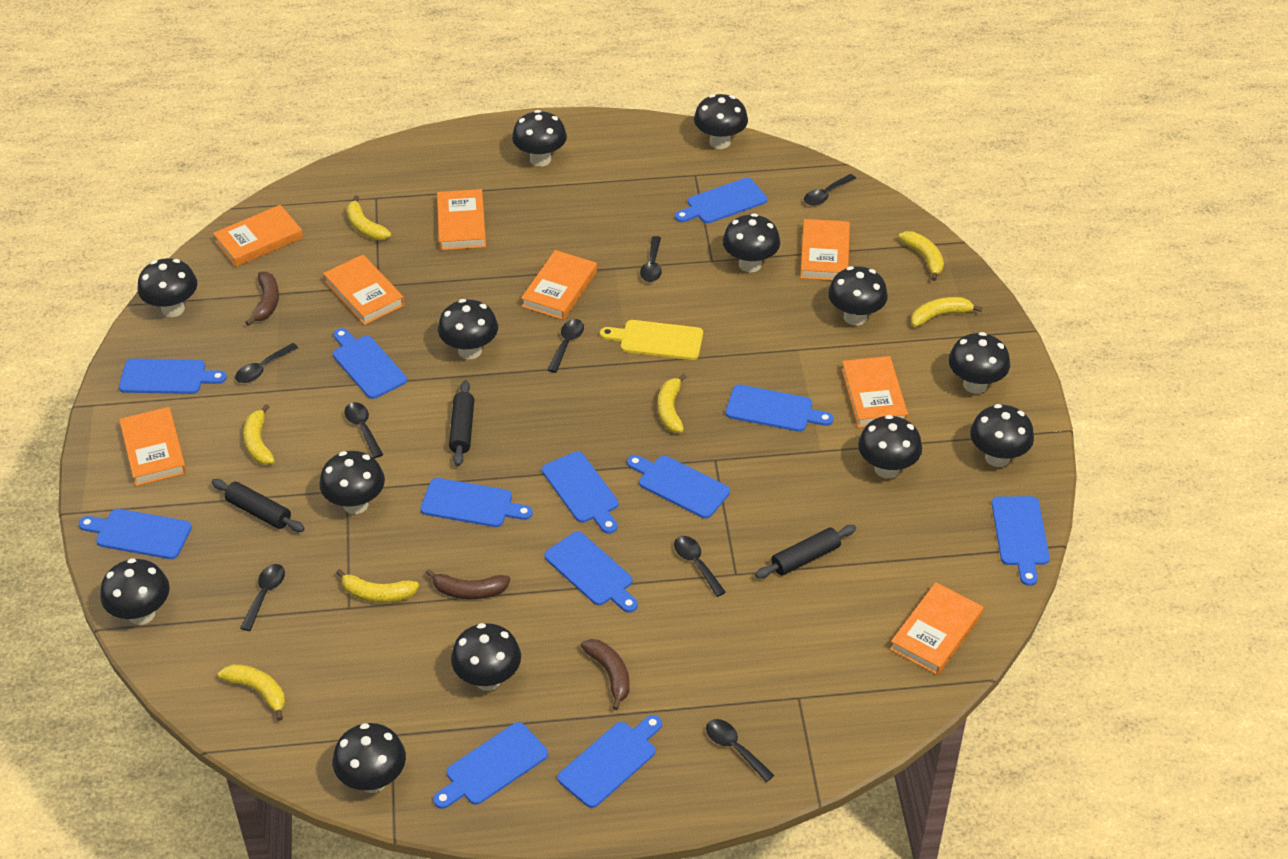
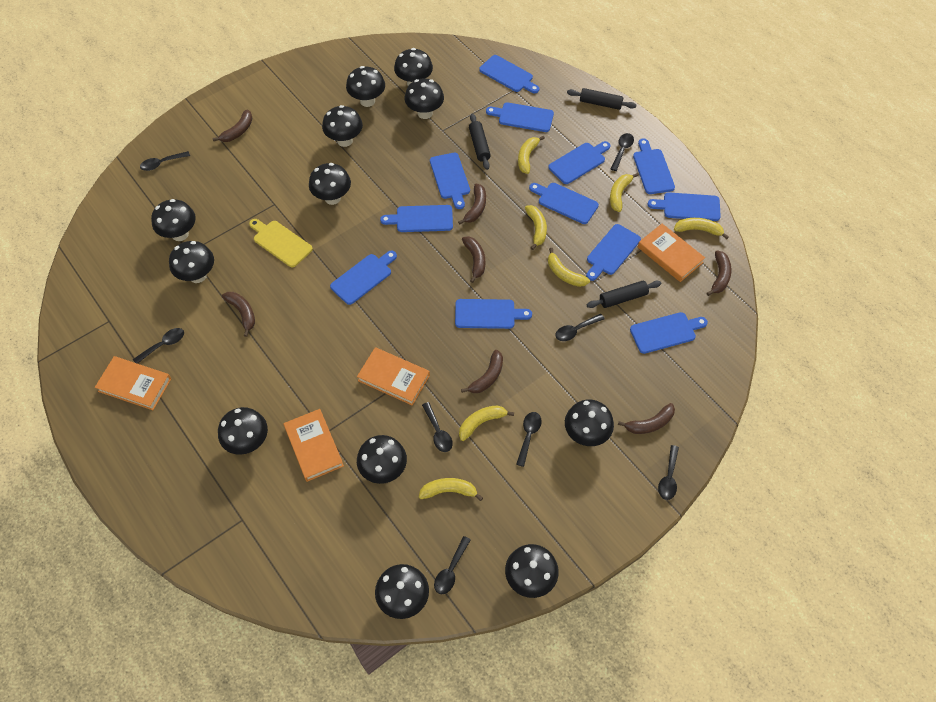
black mushroom: [100,558,170,625] [138,258,197,317] [320,451,385,514] [333,723,406,793] [438,299,498,359] [451,623,521,691] [512,110,567,167] [694,94,748,149] [723,213,780,272] [828,266,888,326] [858,415,922,478] [948,332,1010,394] [970,404,1034,467] = 13 -> [151,199,196,241] [169,241,214,283] [218,407,268,455] [309,163,351,205] [322,105,363,147] [346,66,385,107] [357,435,407,484] [375,564,429,619] [394,48,433,86] [405,78,444,119] [505,544,559,598] [565,400,614,446] = 12
brown banana: [245,271,279,326] [426,569,510,599] [581,639,630,710] = 3 -> [212,110,252,142] [222,292,255,337] [458,184,486,225] [461,350,503,393] [462,236,485,283] [618,403,675,434] [707,250,731,296] = 7
orange book: [119,407,187,486] [213,205,303,267] [323,255,405,325] [437,189,486,250] [521,250,597,320] [800,219,850,281] [842,356,908,428] [890,582,983,675] = 8 -> [95,356,171,410] [284,409,344,482] [357,347,430,406] [638,224,705,282] = 4

